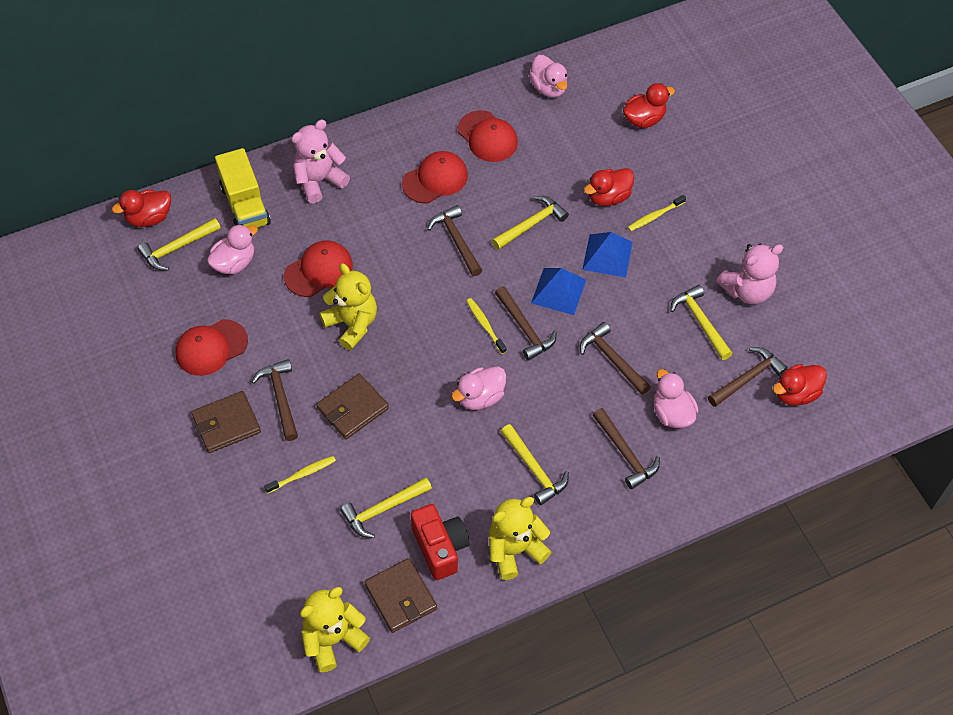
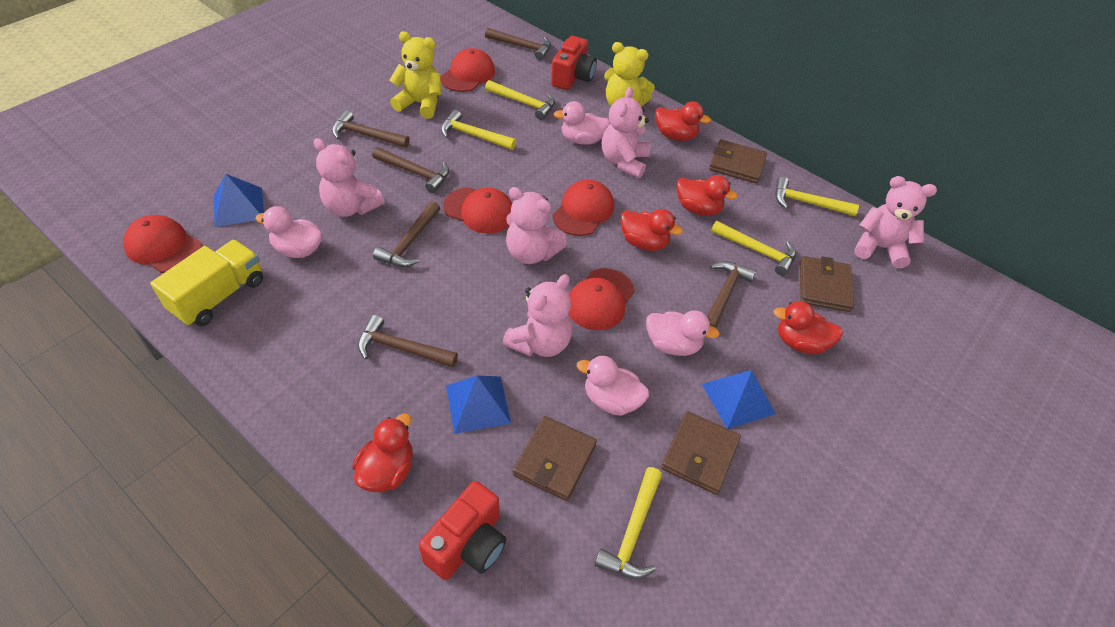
blue pyramid: [531,268,586,315] [582,232,633,277] = 2 -> [214,174,264,227] [446,375,511,434] [702,370,776,429] = 3
brown wallet: [191,391,261,453] [316,373,389,439] [364,558,437,633] = 3 -> [513,416,597,501] [661,411,741,495] [709,139,767,184] [800,256,854,312] = 4
pink teddy bear: [291,120,350,204] [716,244,784,304] = 2 -> [314,138,385,217] [502,274,573,357] [506,187,567,264] [602,87,650,178] [854,176,937,268] = 5
red camera: [411,504,470,580] = 1 -> [419,481,506,580] [551,36,597,90] = 2
red cap: [175,319,248,376] [284,241,353,297] [402,151,468,203] [458,110,518,162] = 4 -> [123,215,202,273] [440,48,495,92] [443,187,512,234] [552,179,614,236] [569,268,635,330] = 5
red duck: [112,190,171,227] [584,168,634,206] [623,83,675,128] [773,364,827,406] = 4 -> [352,413,413,492] [620,209,683,251] [655,102,711,141] [676,175,737,216] [773,301,843,354] = 5
yellow teddy bear: [300,587,370,672] [319,263,377,350] [489,497,551,580] = 3 -> [389,31,441,119] [604,42,655,107] = 2
yellow toothbrush: [264,456,336,494] [466,298,507,354] [628,195,686,231] = 3 -> none = 0

